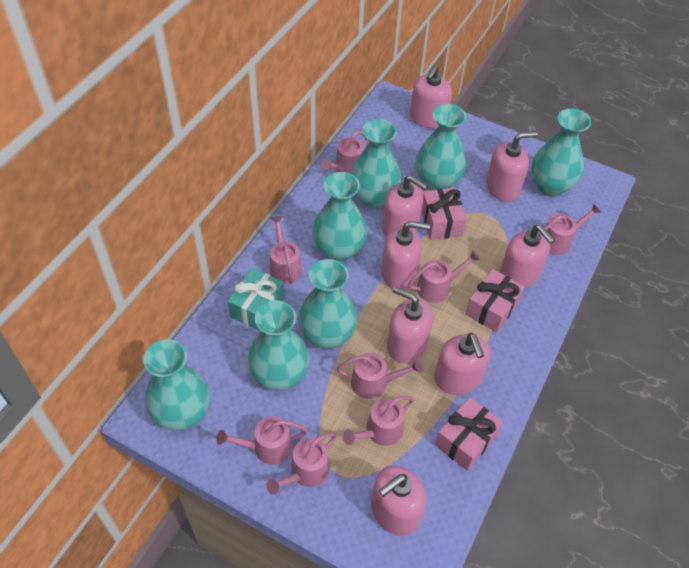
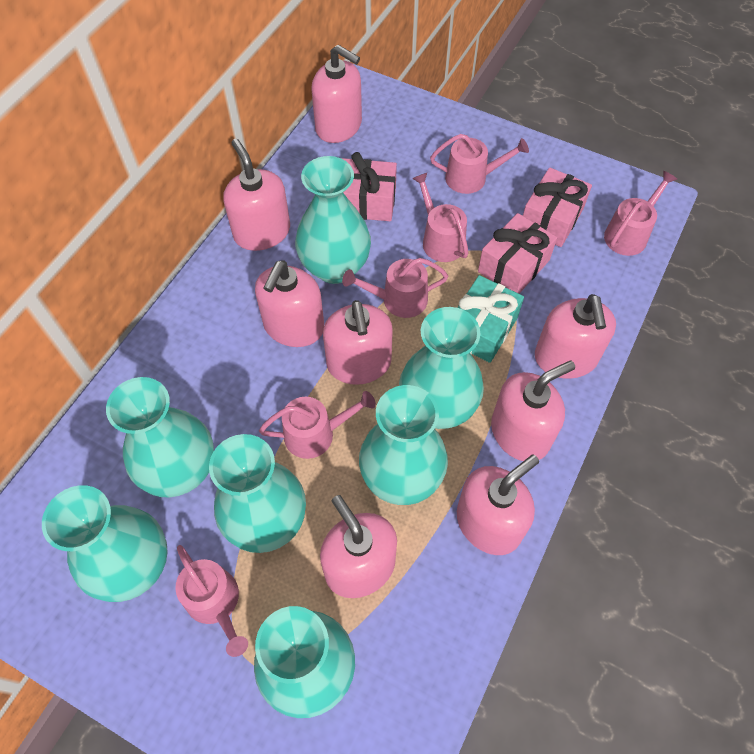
pink watering can: [217,416,308,465] [266,432,336,494] [270,216,302,284] [321,131,368,173] [336,353,423,399] [343,396,414,446] [408,250,480,303] [545,203,601,255] = 8 -> [175,545,248,657] [259,391,376,459] [342,258,448,318] [412,173,469,262] [430,134,529,194] [604,171,677,256] = 6

